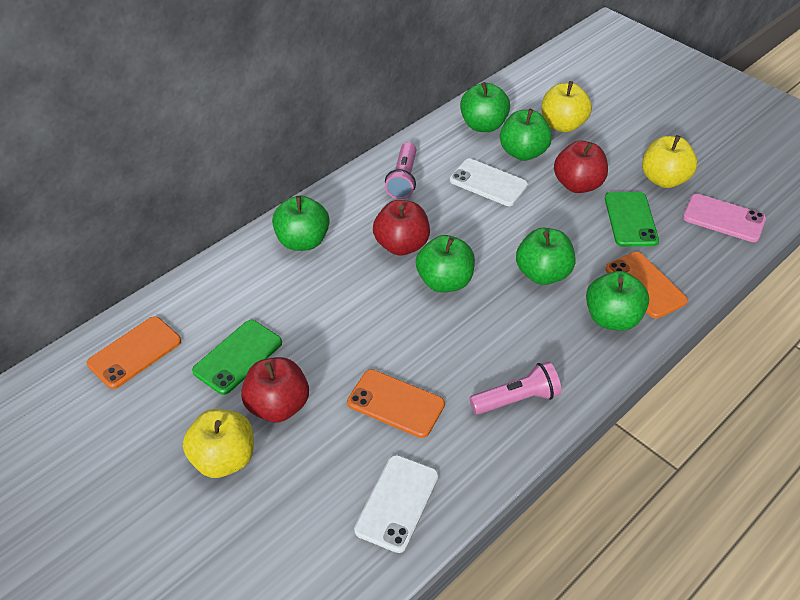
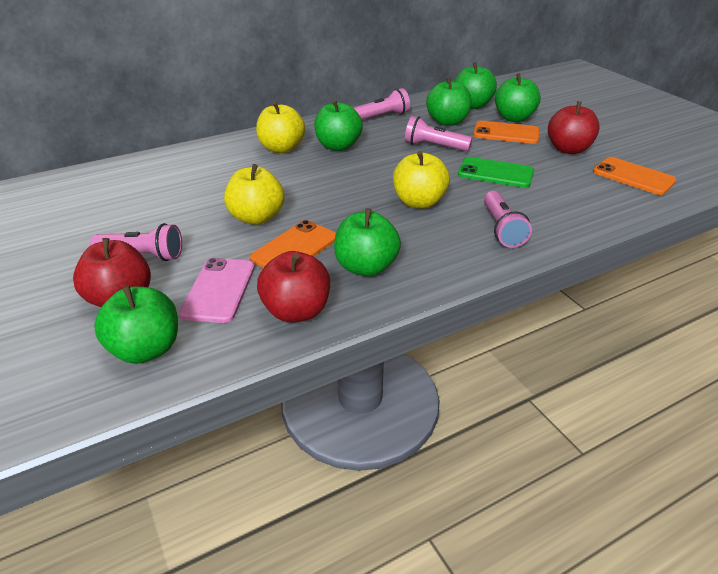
green phone: [192,320,282,395] [605,192,659,247] = 2 -> [458,157,534,188] = 1
pink flashlight: [385,142,416,199] [470,361,561,415] = 2 -> [90,223,182,261] [354,88,410,120] [405,116,472,151] [484,191,532,248] = 4
white phone: [354,455,439,553] [450,159,528,206] = 2 -> none = 0

